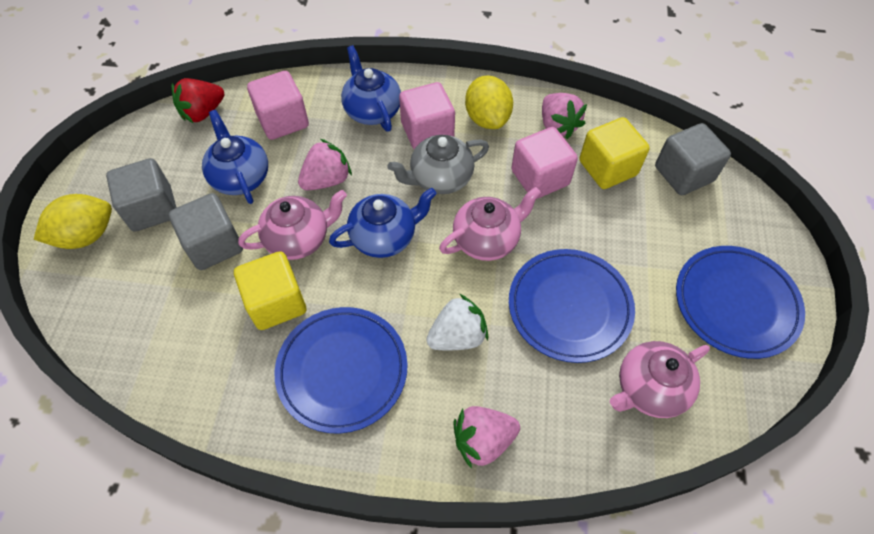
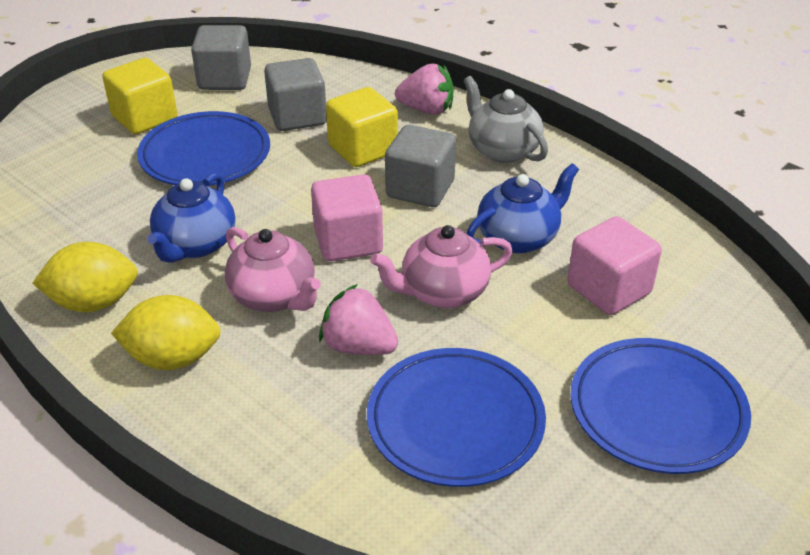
blue teapot: [202,110,268,204] [329,188,437,258] [341,45,401,132] = 3 -> [147,172,235,263] [466,163,579,254] = 2
pink cube: [247,71,309,140] [399,82,455,150] [511,127,578,199] = 3 -> [311,174,383,261] [567,216,662,315] = 2
pink strawberry: [298,139,352,190] [453,406,520,468] [542,93,587,139] = 3 -> [319,284,398,355] [395,63,453,115] = 2
pink teapot: [238,190,347,260] [439,187,541,261] [610,341,710,418] = 3 -> [225,227,321,312] [370,225,513,308] = 2
red strawberry: [171,78,224,123] = 1 -> none = 0
white strawberry: [426,294,489,350] = 1 -> none = 0

